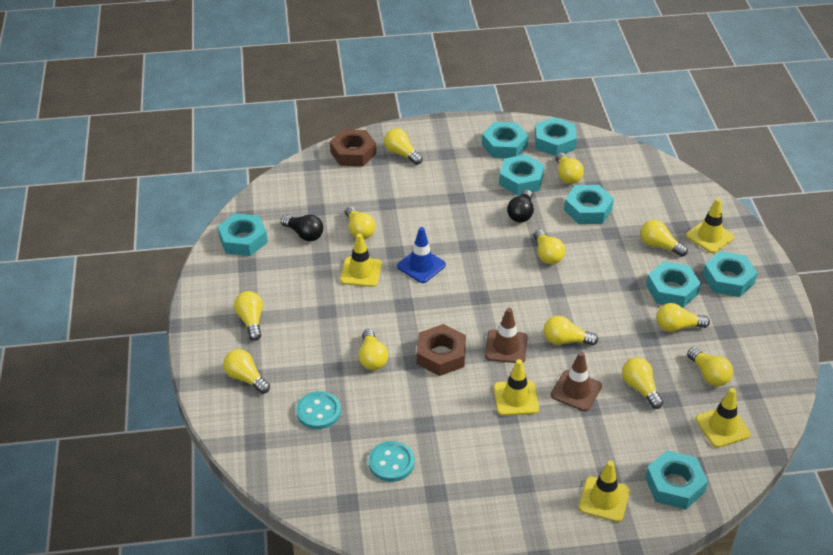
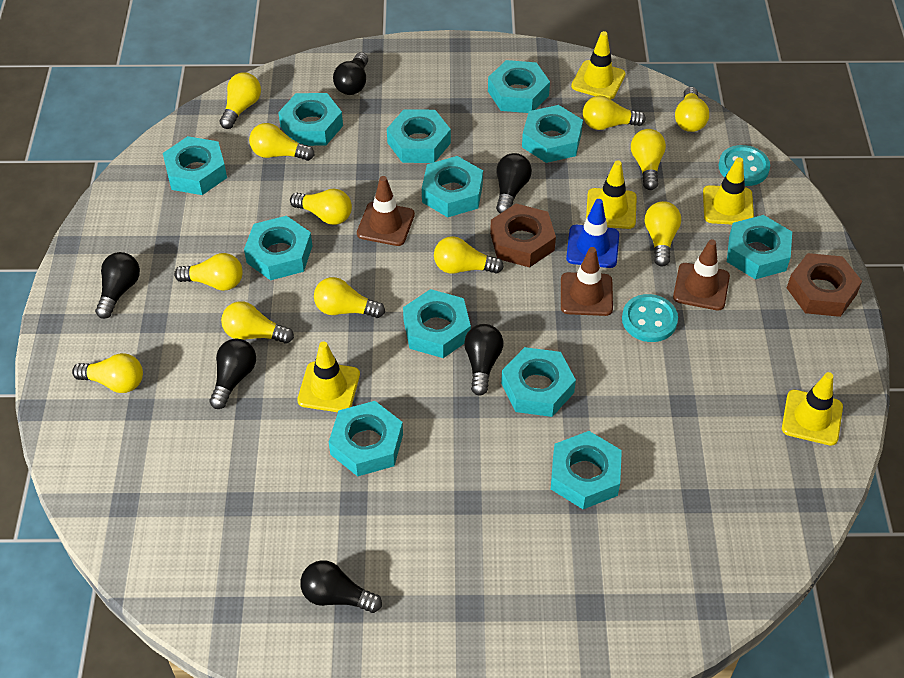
black light bulb: [281,215,323,241] [507,190,534,223] = 2 -> [95,252,140,319] [210,339,256,409] [300,560,382,613] [333,52,368,95] [464,324,504,396] [496,153,532,213] = 6
brown traffic cone: [485,308,528,363] [551,352,602,411] = 2 -> [357,176,415,246] [561,247,613,316] [673,239,730,311] = 3
turquoise nut: [218,213,268,256] [482,122,528,158] [499,154,544,195] [535,117,577,156] [564,185,614,224] [645,450,708,509] [646,261,701,308] [703,251,757,297] = 8 -> [163,136,227,195] [244,216,312,280] [278,93,343,146] [329,401,403,476] [387,109,451,163] [403,289,471,358] [422,156,483,217] [488,60,550,113] [501,347,576,417] [522,105,583,163] [551,431,622,509] [727,215,792,279] = 12

